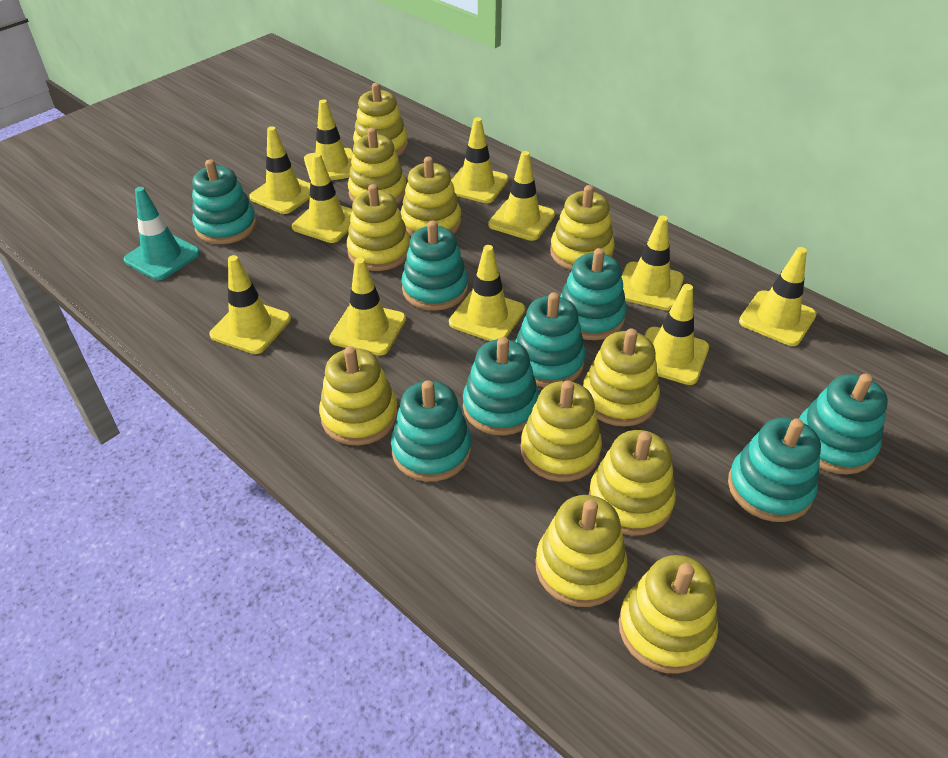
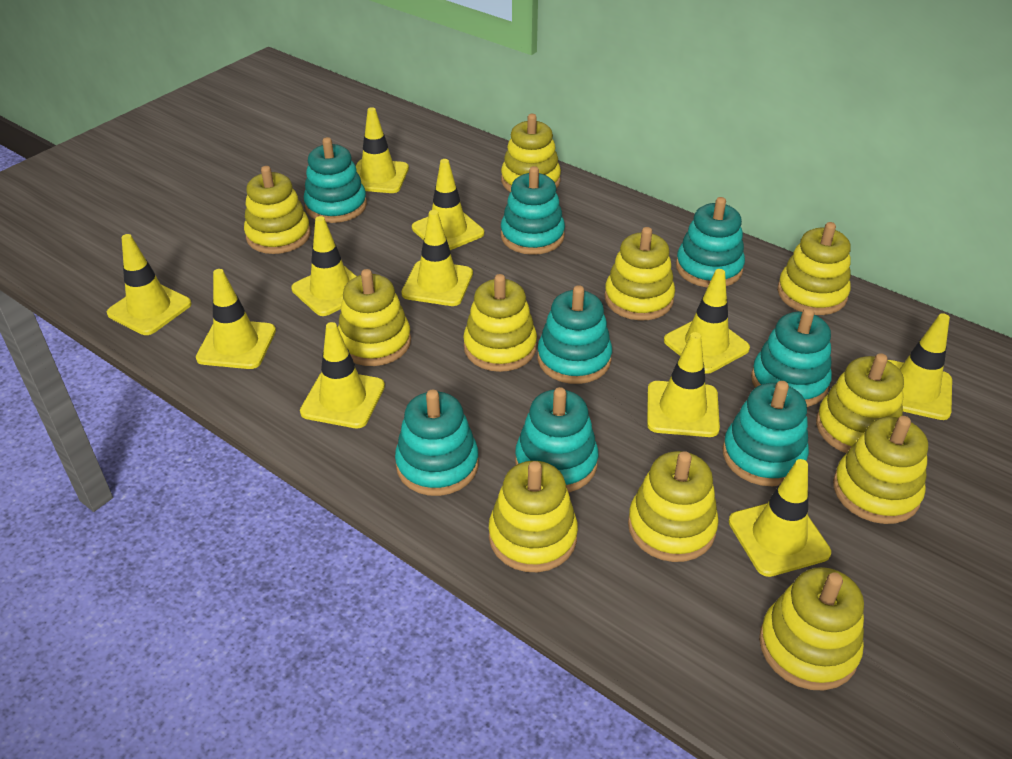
turquoise traffic cone: [123,187,200,280] = 1 -> none = 0

